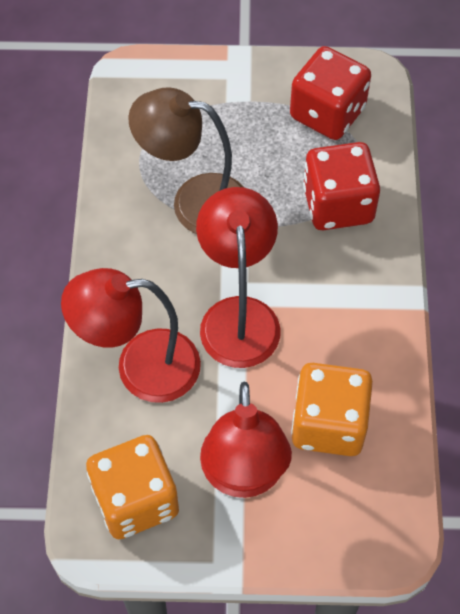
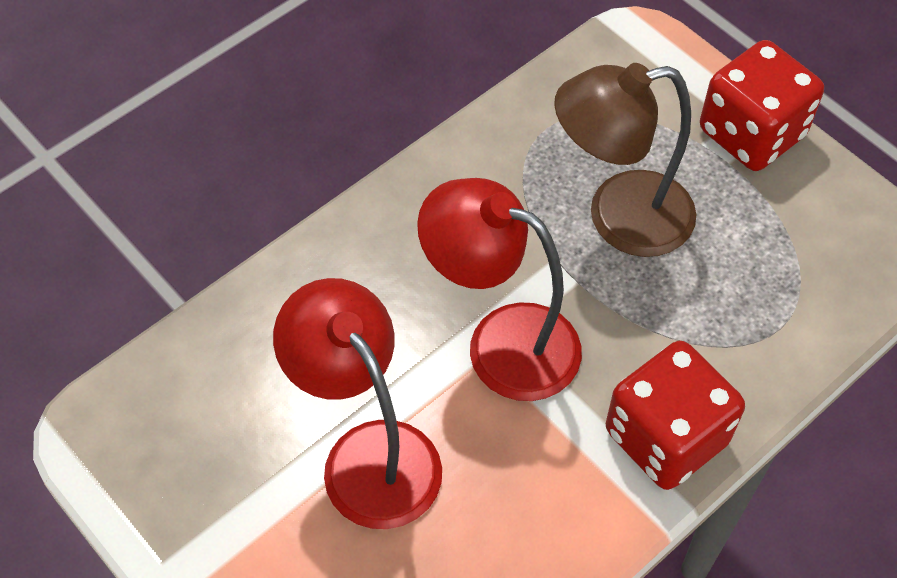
orange dice: [86,435,179,539] [291,363,373,456] = 2 -> none = 0
red lamp: [61,268,201,403] [196,187,281,368] [200,382,292,498] = 3 -> [273,278,442,529] [417,178,582,401] = 2

